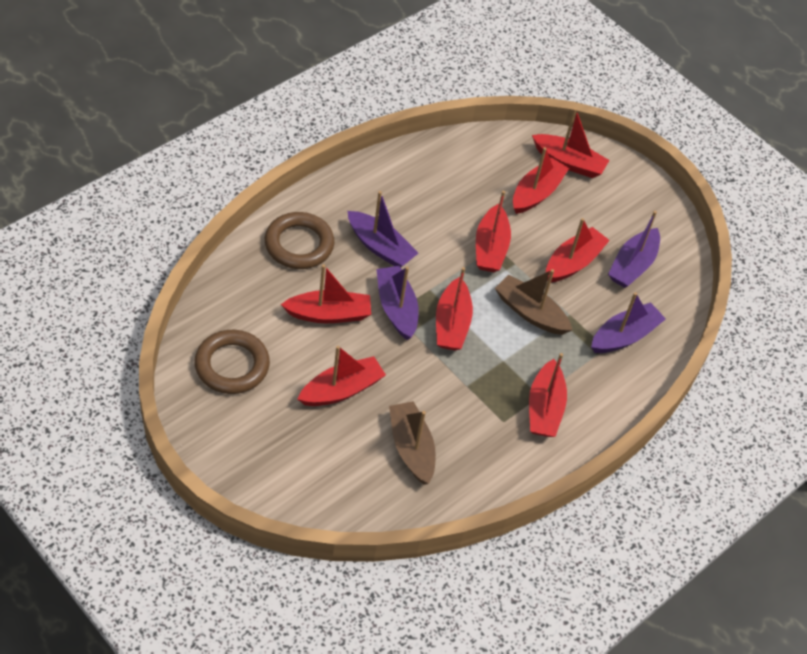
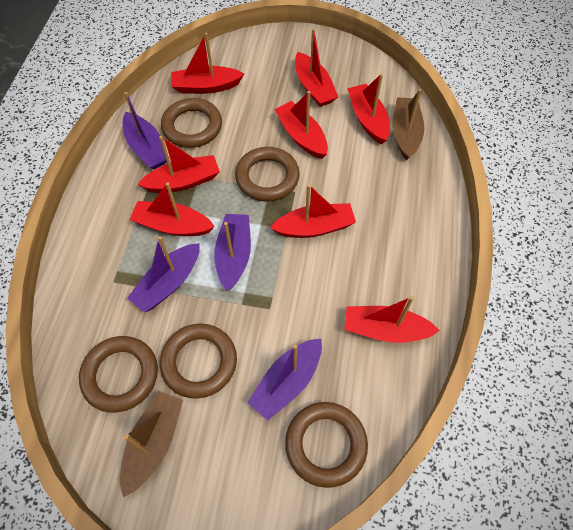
brown ring: [194,330,270,394] [265,212,334,269] = 2 -> [79,336,158,413] [160,324,237,399] [161,98,222,148] [235,147,300,202] [285,402,368,488] = 5

